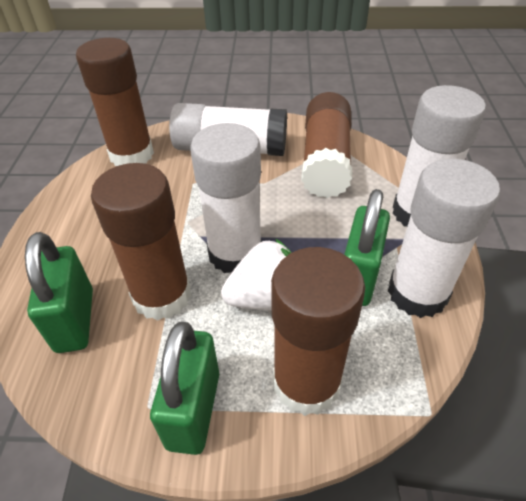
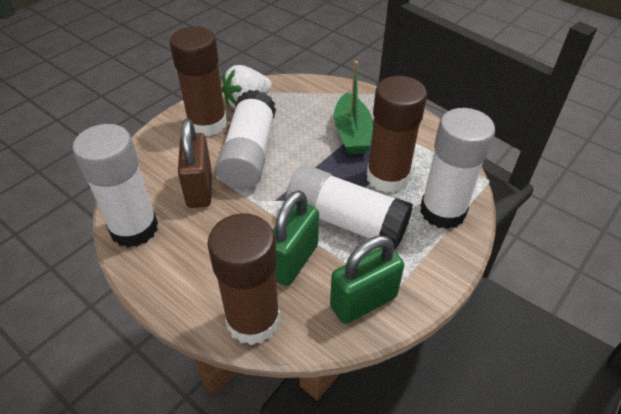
brown glue stick: [76,38,154,166] [91,163,191,321] [271,247,365,416] [301,92,352,198] = 4 -> [170,26,227,137] [207,214,280,345] [367,76,427,193] = 3
brown padlock: none = 0 -> [178,119,212,208] = 1
green boat: none = 0 -> [334,61,373,154] = 1
green padlock: [25,232,93,353] [150,322,219,455] [344,189,390,306] = 3 -> [273,190,319,286] [330,236,404,324] = 2

